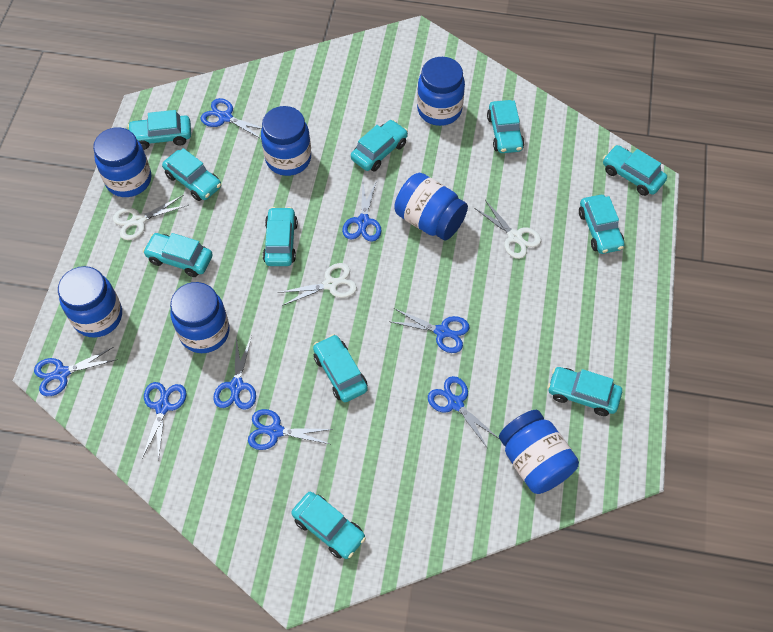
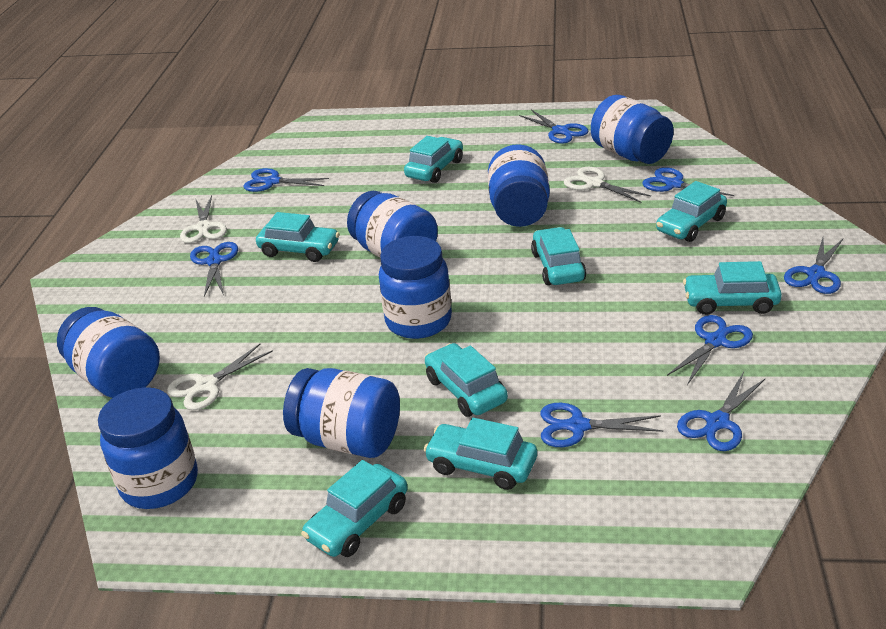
turquoise car: [127,110,191,150] [143,233,213,277] [162,148,221,201] [263,207,298,266] [291,492,366,559] [313,334,368,402] [351,120,408,171] [487,100,524,153] [547,367,622,416] [579,195,624,254] [603,145,667,196] = 11 -> [256,212,340,262] [301,460,408,557] [404,136,463,183] [424,418,537,490] [425,343,508,417] [531,227,586,285] [656,181,727,242] [683,261,782,315] = 8

